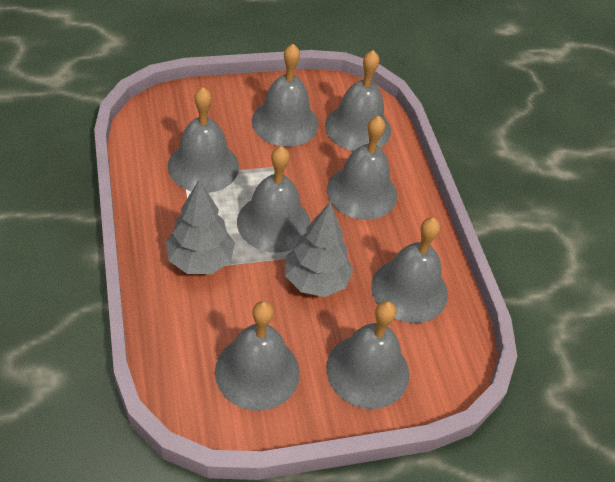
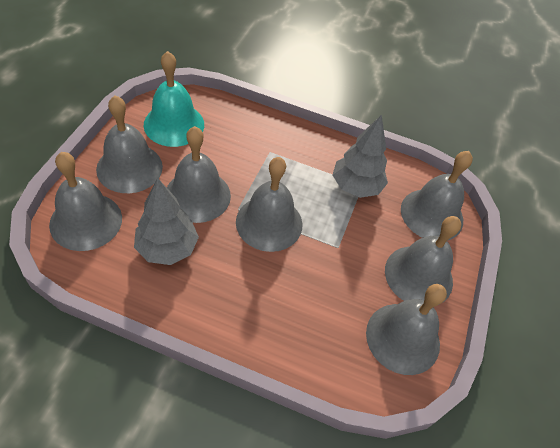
grey bell: [168,87,239,193] [215,301,300,411] [237,146,311,253] [252,44,318,147] [325,50,391,151] [326,301,409,409] [327,116,397,220] [371,217,448,323] = 8 -> [49,152,122,251] [96,96,163,193] [167,126,231,223] [236,157,303,252] [366,284,447,375] [385,216,461,306] [401,151,473,241] = 7
turquoise bell: none = 0 -> [144,51,204,147] = 1

